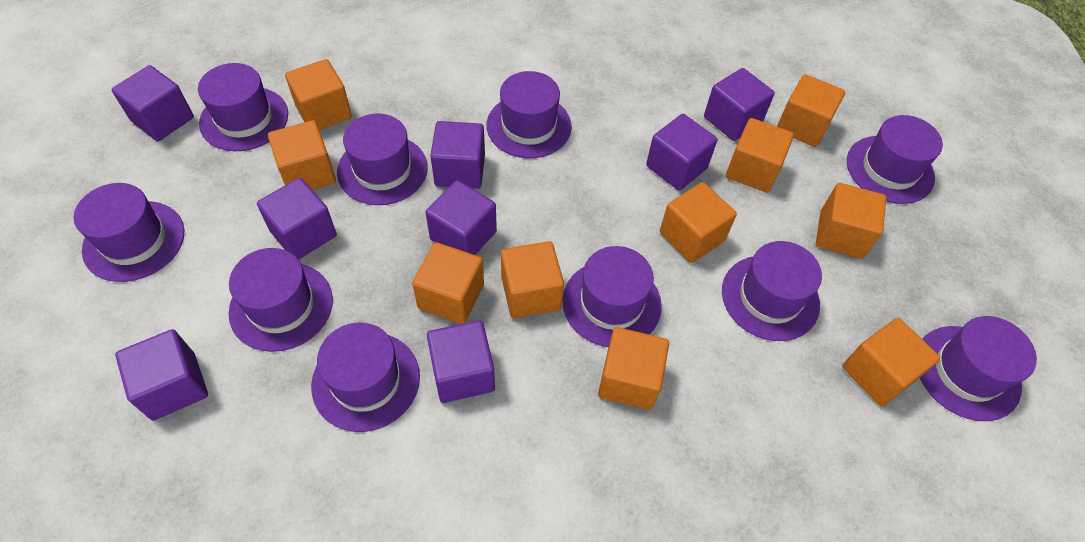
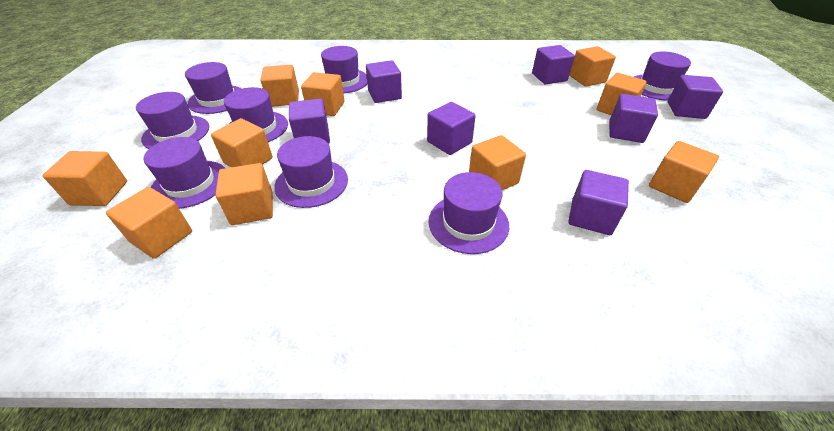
purple cube: [111,65,194,141] [115,329,208,420] [257,178,337,260] [426,180,497,255] [427,321,495,403] [430,121,485,189] [646,114,718,191] [704,68,775,141] = 8 -> [289,99,330,144] [366,60,402,103] [427,102,476,155] [532,45,575,84] [568,170,629,235] [609,94,658,143] [668,75,723,119] = 7
purple hat: [74,183,184,282] [198,63,288,151] [229,248,333,352] [311,323,420,432] [337,113,428,205] [487,71,572,158] [562,246,662,347] [722,241,822,341] [847,115,943,204] [920,316,1037,421] = 10 -> [136,92,209,149] [144,137,225,209] [185,62,242,114] [224,87,288,142] [274,136,348,208] [321,46,367,93] [428,172,509,254] [634,52,691,101] = 8

